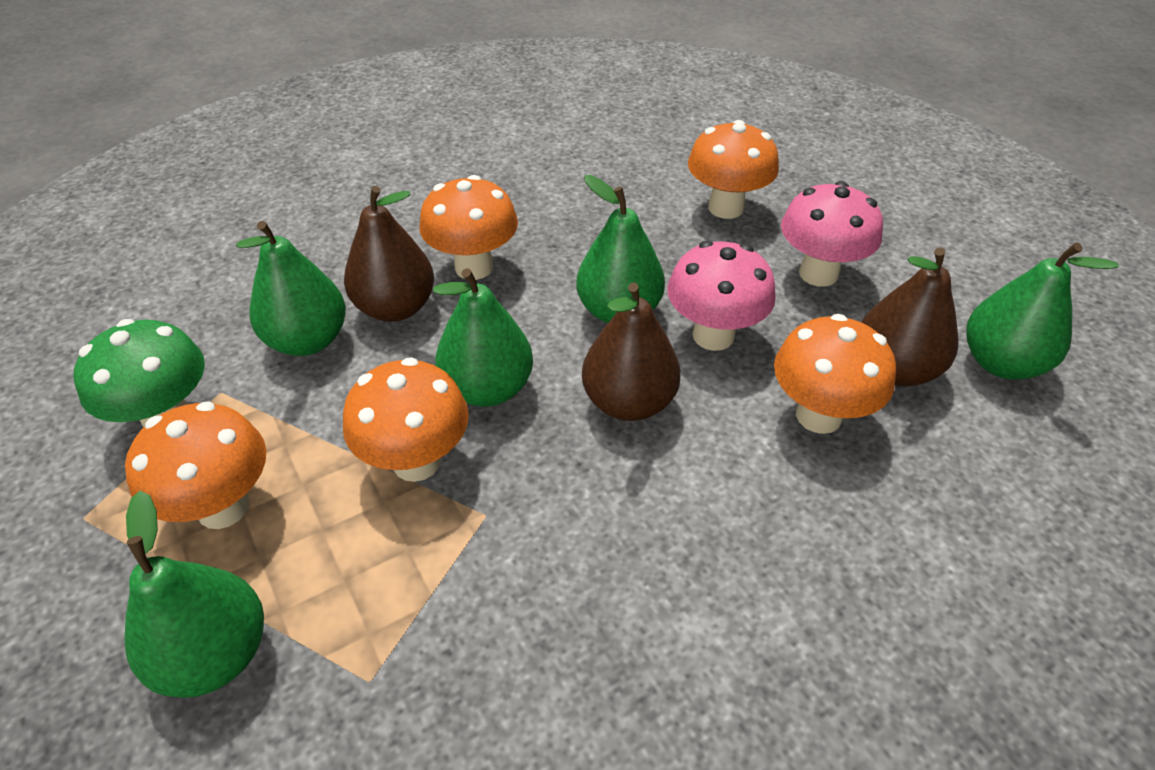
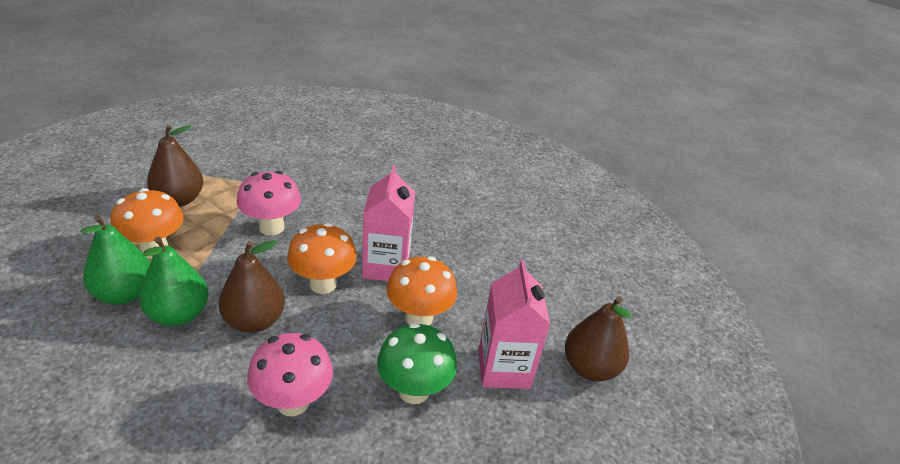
green pear: [125,491,264,698] [236,221,346,356] [433,268,533,407] [577,175,665,323] [966,243,1119,380] = 5 -> [80,215,150,305] [139,237,209,326] = 2
orange mushroom: [125,402,266,529] [343,357,469,482] [420,175,518,280] [688,120,779,219] [774,314,896,434] = 5 -> [111,188,183,259] [287,223,357,294] [386,256,457,326] = 3
pink carton: none = 0 -> [362,165,415,281] [478,260,550,389] = 2

